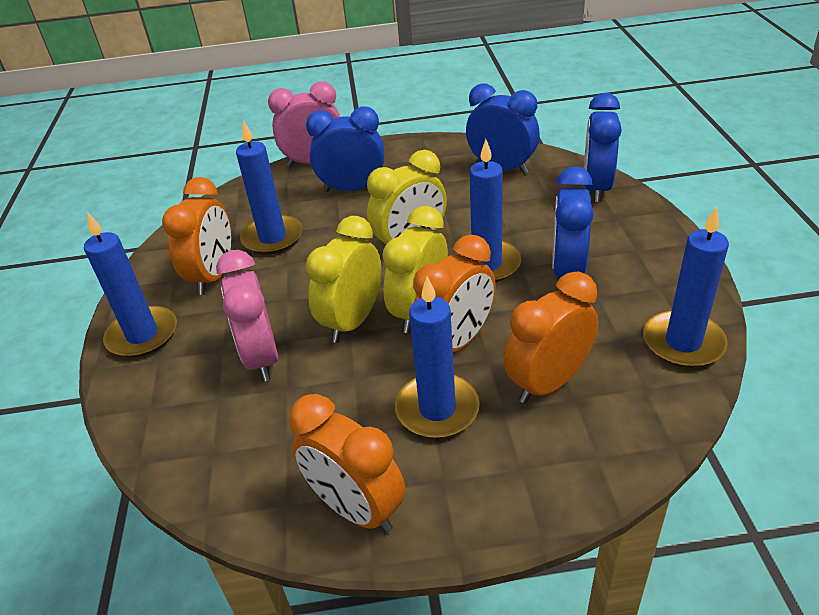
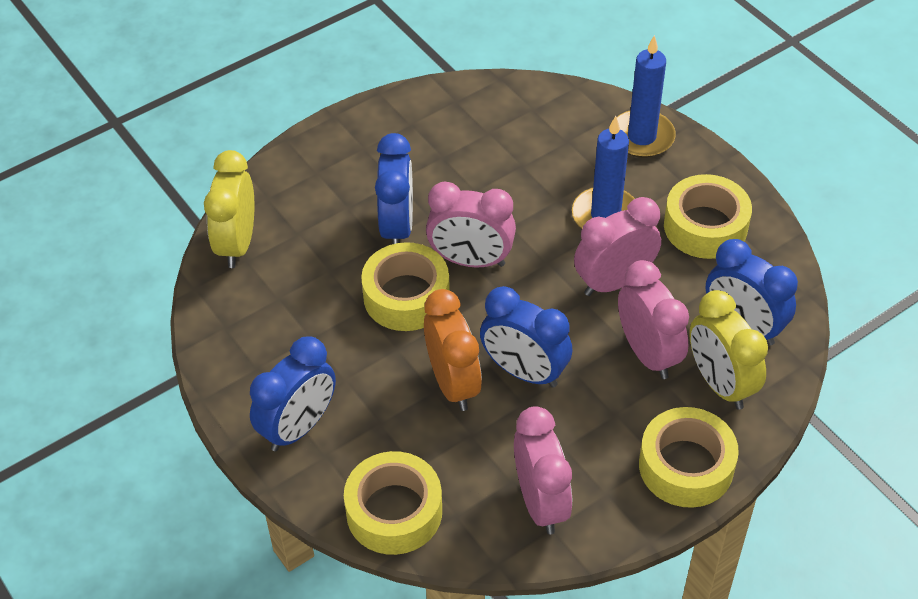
blue candle: [84,212,177,358] [236,120,303,255] [395,276,480,438] [454,139,521,282] [643,206,729,368] = 5 -> [572,116,635,229] [617,35,676,158] = 2
orange clock: [162,177,231,295] [289,394,405,533] [413,234,496,352] [503,271,598,404] = 4 -> [424,289,482,411] = 1
pink clock: [216,250,278,381] [268,81,340,167] = 2 -> [426,182,516,268] [514,406,572,534] [574,197,661,296] [618,260,689,379] = 4
yellow clock: [306,216,381,343] [367,150,447,244] [382,206,448,333] = 3 -> [204,150,254,268] [689,290,768,410] = 2
yellow tape: none = 0 -> [344,451,442,555] [361,242,450,331] [639,407,739,508] [664,174,752,259] = 4

